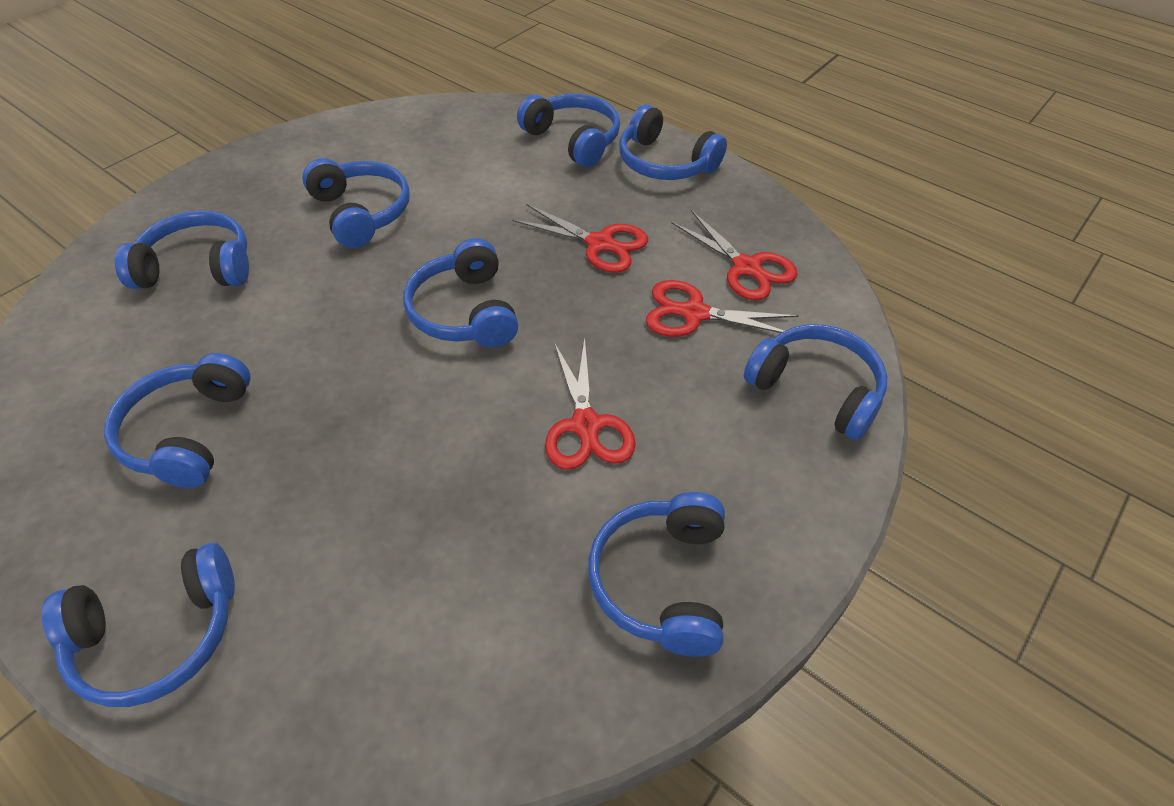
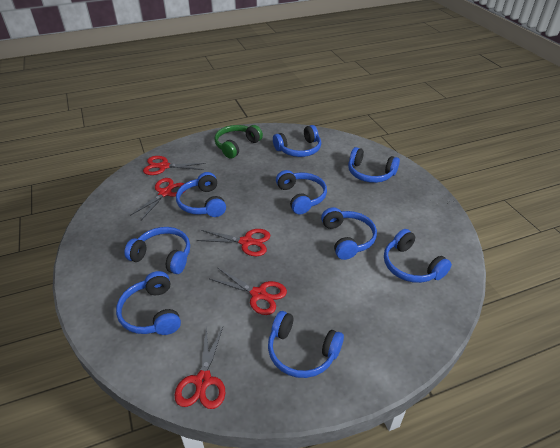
green headphones: none = 0 -> [214,125,263,159] = 1
red scissors: [512,204,648,273] [545,338,636,470] [646,280,799,337] [671,210,798,300] = 4 -> [130,178,185,220] [143,156,206,175] [175,326,225,409] [197,229,271,256] [210,268,287,315] = 5

